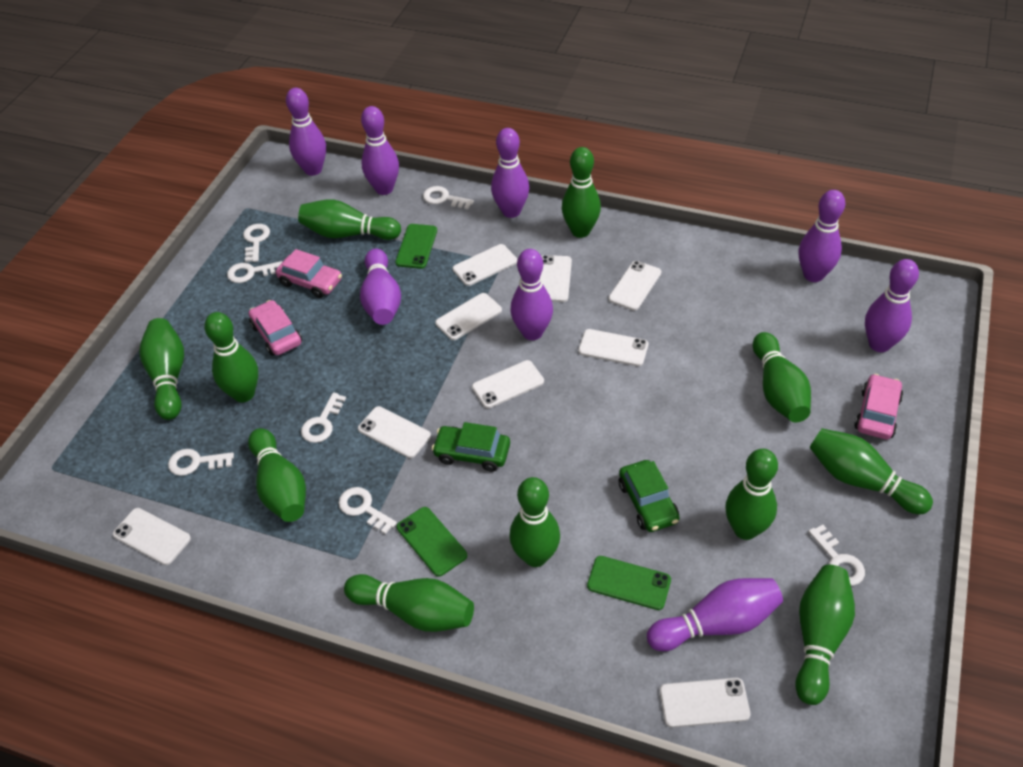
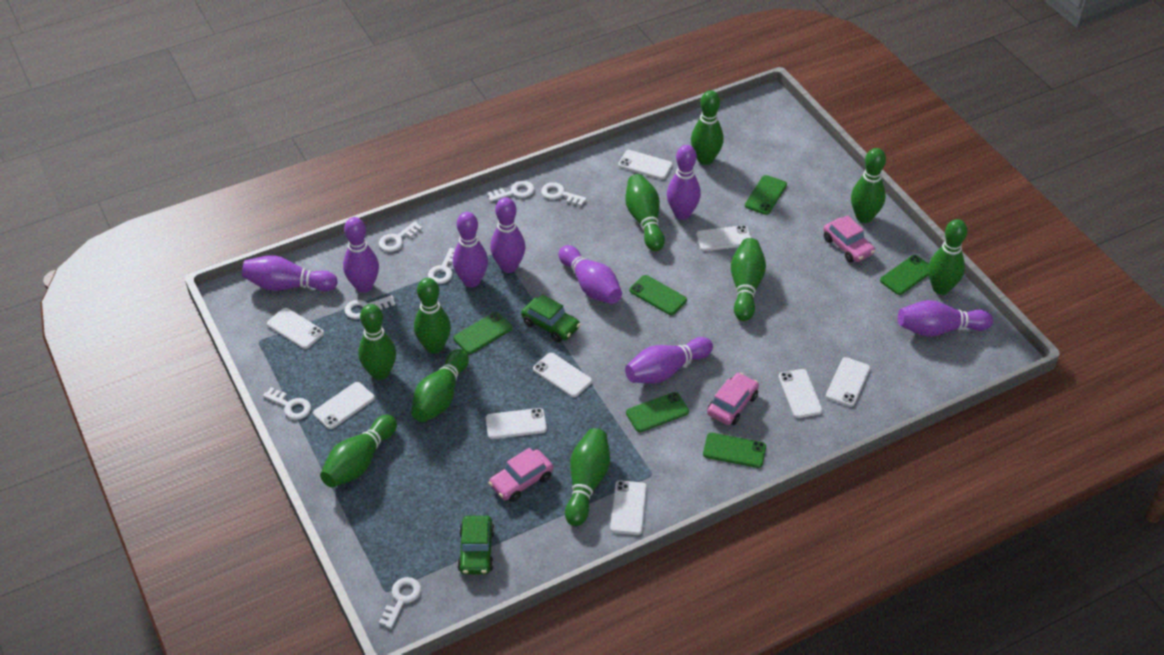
green bowling pin: [139,318,184,420] [204,312,258,402] [248,428,306,522] [298,199,401,240] [344,574,474,632] [509,477,560,567] [562,147,601,238] [725,449,778,540] [753,332,811,422] [795,565,855,705] [809,428,933,514] = 11 -> [320,415,397,487] [358,304,396,380] [411,349,469,422] [414,278,451,354] [565,428,610,526] [625,174,665,251] [691,90,724,165] [731,238,766,321] [851,148,886,223] [928,219,967,295] = 10
green phone: [395,224,437,269] [397,507,467,577] [587,556,671,610] = 3 -> [453,312,512,354] [626,392,689,432] [629,275,687,315] [703,433,766,468] [745,175,787,215] [880,255,929,295] = 6

